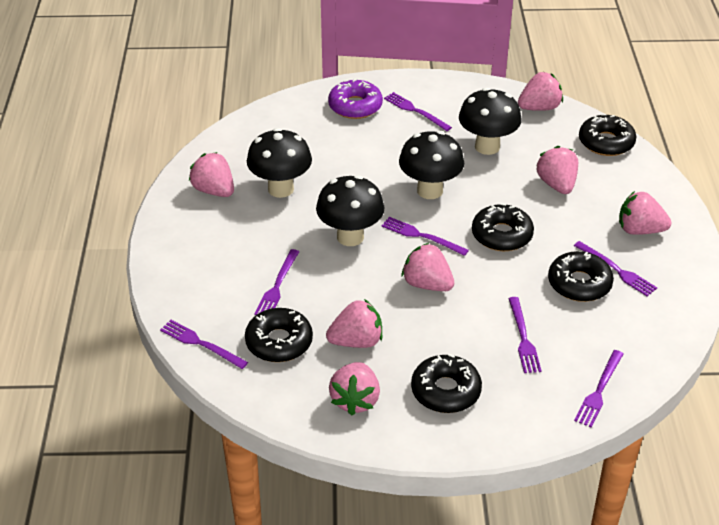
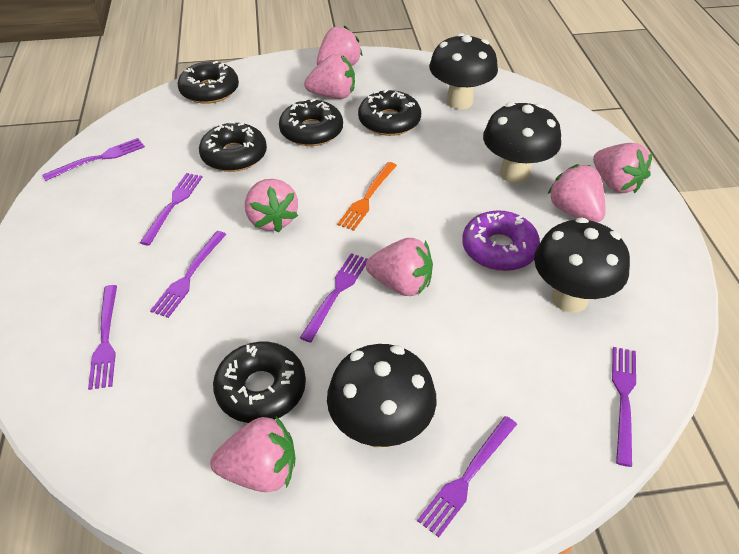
orange fork: none = 0 -> [337,162,397,231] = 1

